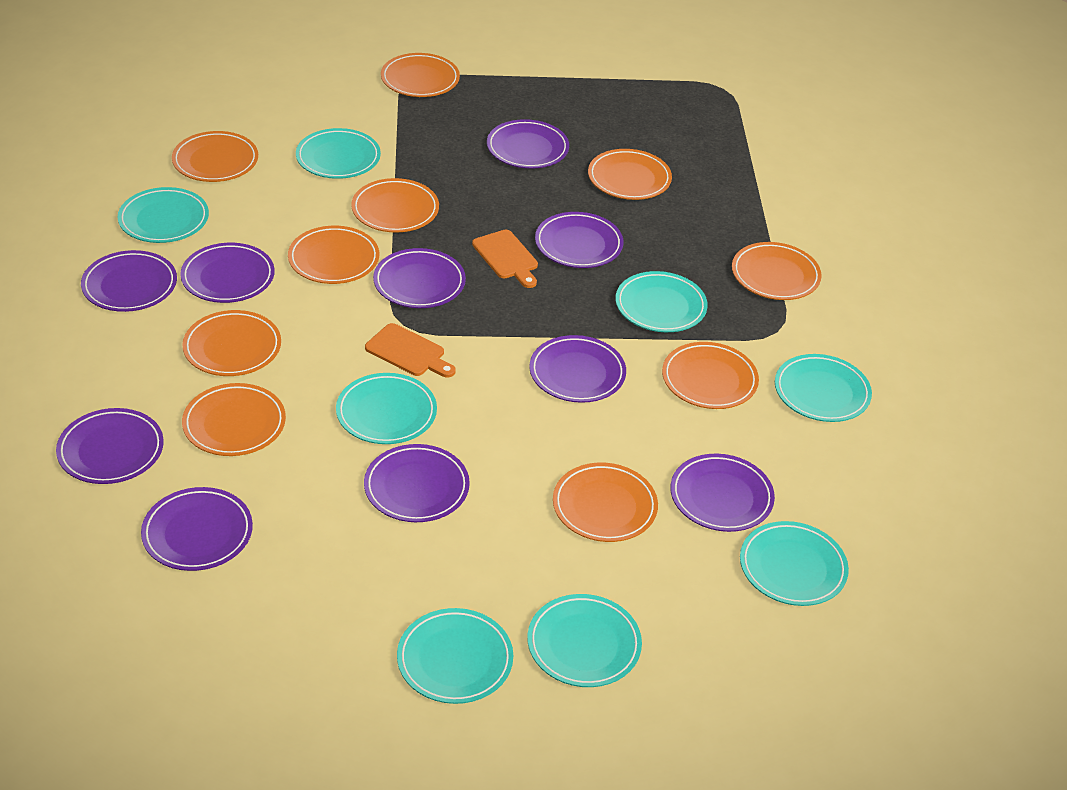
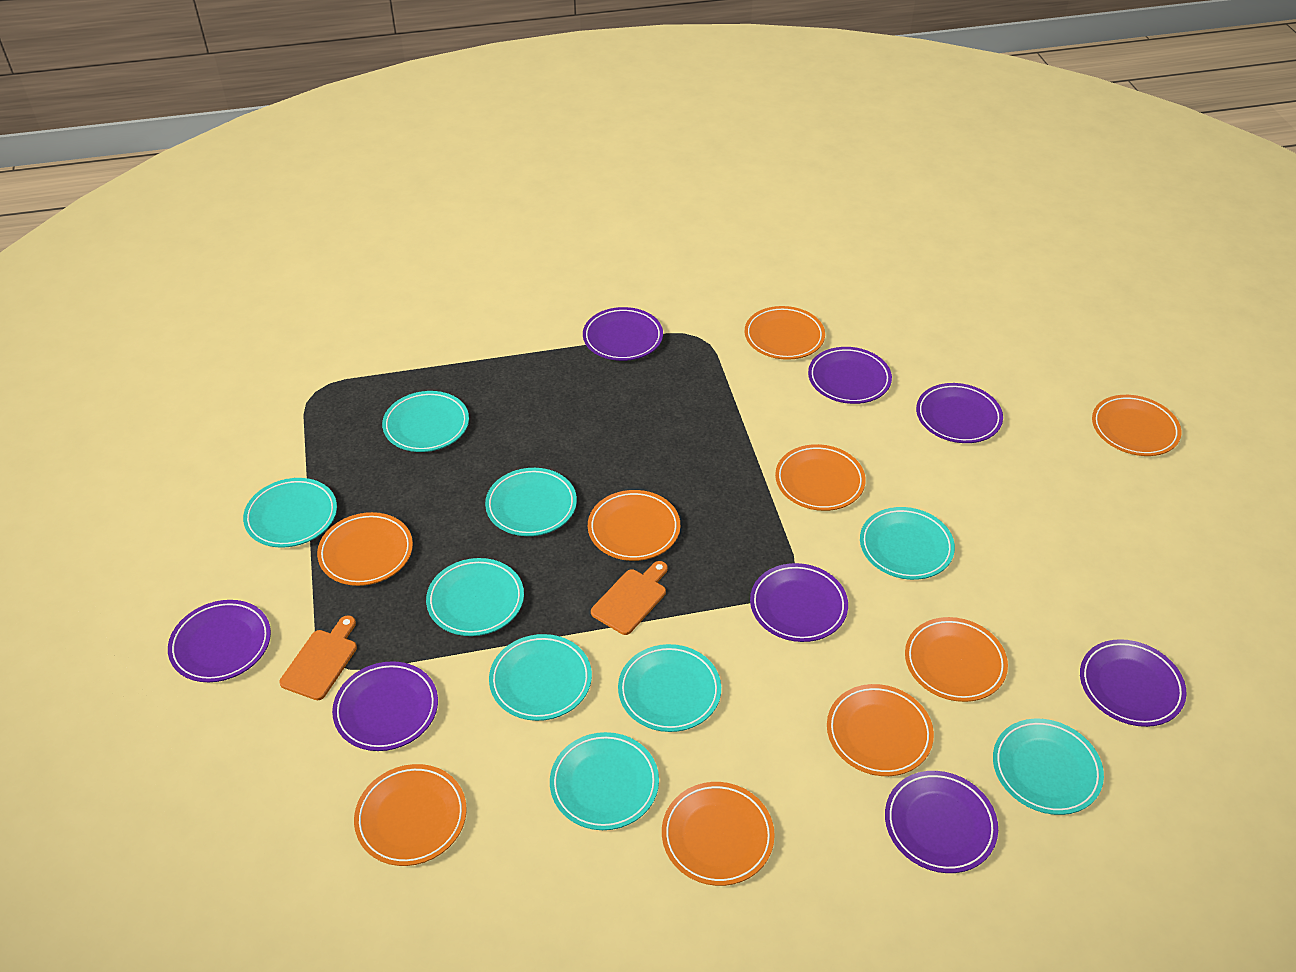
orange plate: [172,131,258,182] [182,310,281,376] [182,383,286,456] [288,226,379,284] [351,178,439,233] [381,53,460,97] [553,463,658,542] [588,149,672,200] [662,342,759,409] [732,242,822,300] = 10 -> [317,512,413,586] [354,764,467,866] [588,490,680,561] [662,782,775,886] [745,306,825,360] [775,444,866,511] [827,684,934,776] [905,617,1008,702] [1092,395,1182,456] = 9
purple plate: [56,408,164,484] [81,250,177,312] [141,487,253,571] [180,243,275,303] [364,444,470,522] [373,248,466,308] [487,119,569,169] [529,335,626,403] [535,212,623,268] [670,454,775,532] = 10 -> [168,600,271,682] [332,661,438,751] [583,307,663,361] [750,563,848,642] [808,347,892,404] [885,771,998,873] [916,383,1003,443] [1080,639,1187,727] = 8
turquoise plate: [118,187,209,243] [296,128,381,179] [336,373,437,444] [397,608,513,704] [527,594,642,687] [615,271,708,332] [740,521,849,606] [775,354,872,422] = 8 -> [243,478,337,548] [382,391,469,452] [426,558,524,636] [485,468,577,536] [489,634,592,721] [550,732,659,830] [618,644,721,732] [860,507,955,580] [993,719,1104,815] = 9

